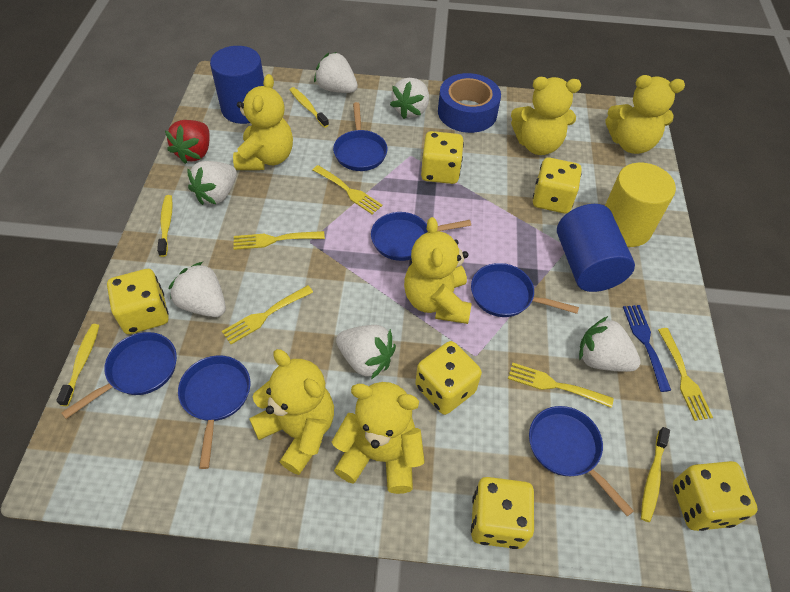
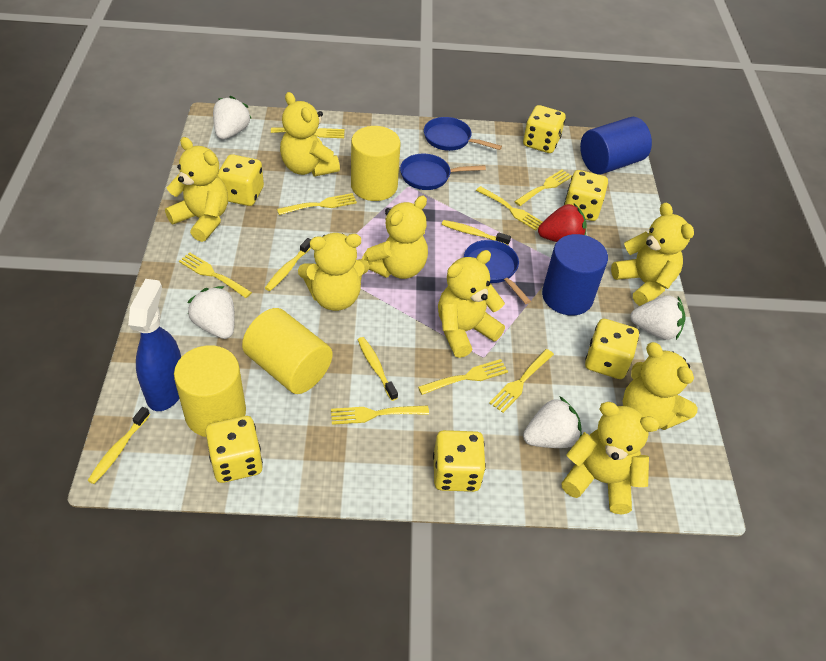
blue fork: [623,305,671,392] = 1 -> none = 0
blue pan: [61,332,177,419] [178,355,250,469] [333,102,387,171] [371,212,471,261] [471,263,579,317] [529,406,634,516] = 6 -> [400,153,486,190] [424,117,502,151] [464,240,531,304] = 3
blue spray bottle: none = 0 -> [128,279,181,411] = 1
blue tape: [438,73,501,133] = 1 -> none = 0
white strawberry: [169,262,226,317] [187,161,237,205] [314,52,358,93] [336,325,396,379] [390,78,429,119] [579,316,641,372] = 6 -> [187,286,235,339] [213,96,252,139] [523,397,582,448] [630,295,686,340] = 4
yellow cylinder: [605,163,676,247] = 1 -> [174,345,246,437] [242,308,333,394] [351,126,401,201] = 3
yellow fork: [222,285,313,344] [233,231,325,250] [313,165,383,214] [508,363,614,408] [658,328,713,421] = 5 -> [179,252,252,298] [271,127,344,138] [277,193,357,215] [331,405,429,425] [418,359,508,395] [476,186,542,231] [489,349,554,413] [514,169,572,206] = 8
yellow teddy bear: [233,74,293,170] [249,349,334,475] [332,382,425,494] [404,217,472,324] [511,77,581,155] [606,75,685,154] = 6 -> [165,137,228,242] [280,92,340,177] [298,233,369,311] [362,196,428,279] [438,250,505,358] [561,402,660,514] [611,203,694,306] [623,342,698,430] = 8

